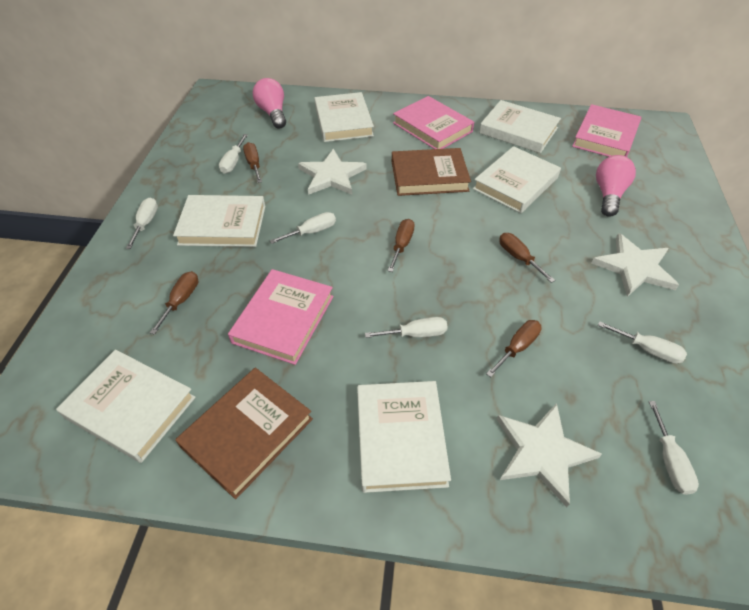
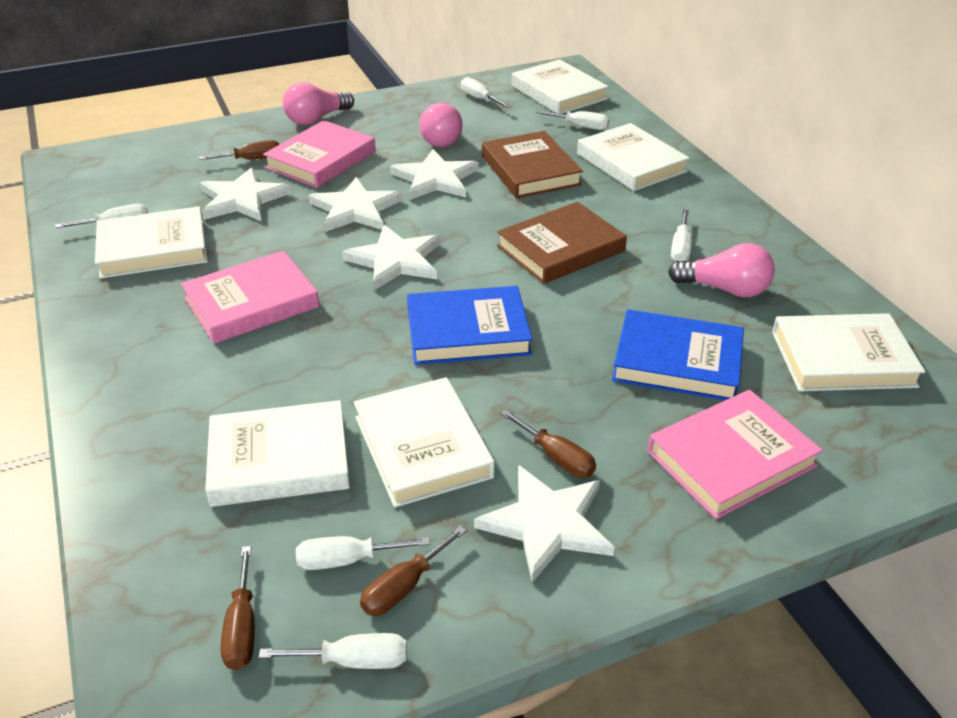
blue book: none = 0 -> [407,286,532,365] [612,309,744,400] = 2
brown screwdriver: [150,271,198,335] [243,142,262,183] [388,219,415,272] [486,320,542,377] [499,233,555,283] = 5 -> [199,140,279,160] [220,546,255,670] [360,526,467,616] [500,409,596,478] = 4
pink light bulb: [253,78,286,129] [596,155,636,217] = 2 -> [283,82,354,125] [419,103,463,147] [668,243,775,298] = 3
white star: [298,149,366,195] [496,403,602,507] [592,233,679,297] = 3 -> [200,167,291,222] [309,177,402,232] [342,225,440,290] [390,149,479,200] [474,465,615,583] = 5

